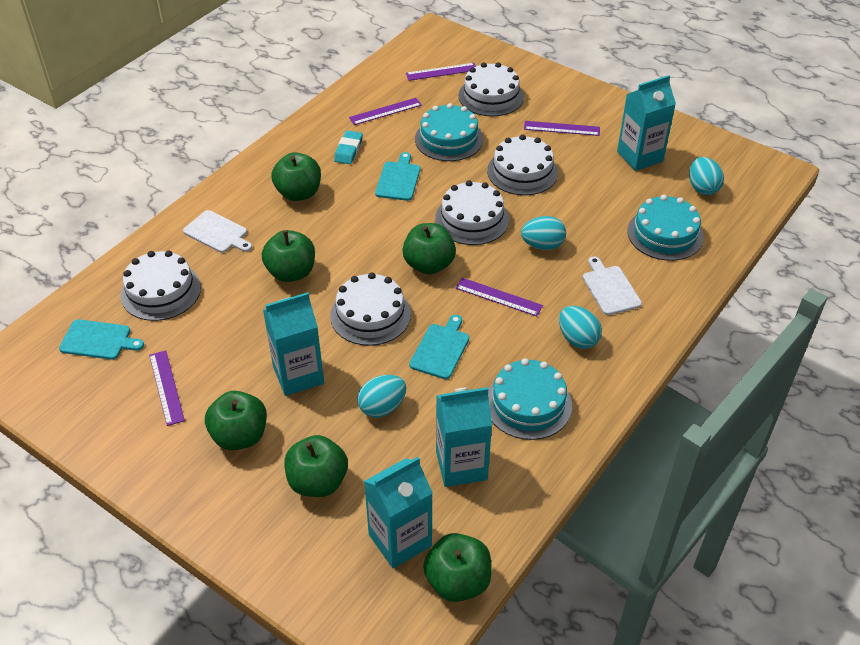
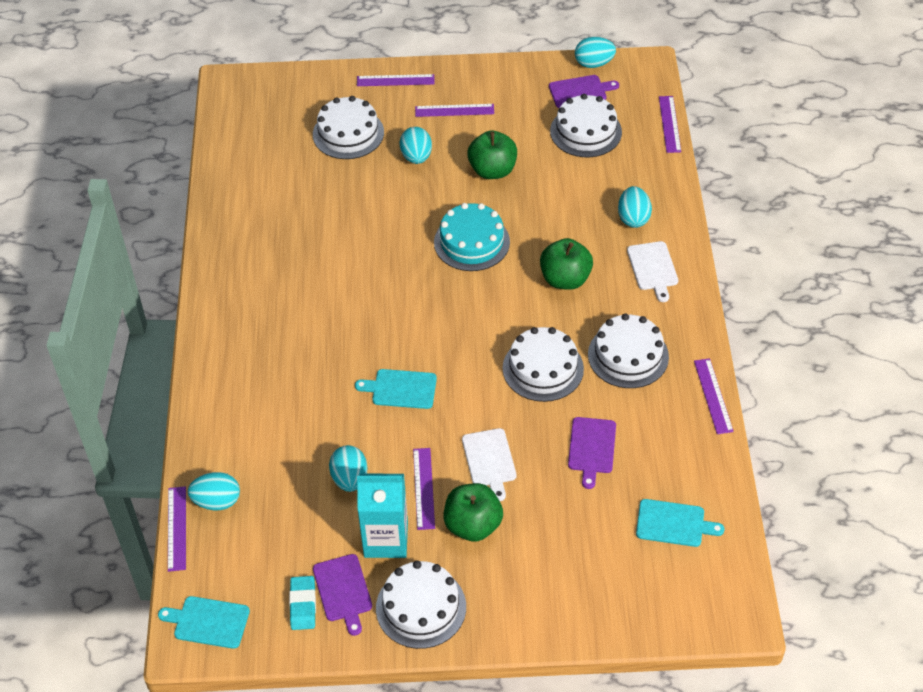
green apple: [205,391,267,450] [262,230,315,282] [271,152,321,201] [284,435,348,497] [402,223,456,275] [423,533,492,602] = 6 -> [443,483,503,542] [467,130,517,179] [540,238,593,290] = 3
purple cutting board: none = 0 -> [313,554,372,636] [549,75,619,108] [568,417,616,489] = 3
purple ruler: [149,350,185,426] [349,98,422,125] [406,63,476,81] [456,278,543,316] [524,121,600,136] = 5 -> [168,486,186,572] [357,74,434,86] [413,448,435,530] [415,104,494,117] [659,96,681,153] [694,358,734,434] = 6
turquoise cake: [415,103,483,161] [488,358,572,440] [627,195,703,261] = 3 -> [434,203,510,271] = 1
turquoise carton: [263,292,324,396] [364,457,433,569] [436,387,492,487] [617,75,676,171] = 4 -> [357,474,408,558] = 1
turquoise egg: [357,375,406,418] [521,216,566,250] [559,306,602,349] [689,157,724,195] = 4 -> [188,472,240,510] [329,445,367,492] [400,127,432,164] [575,37,616,68] [618,186,652,228] = 5

